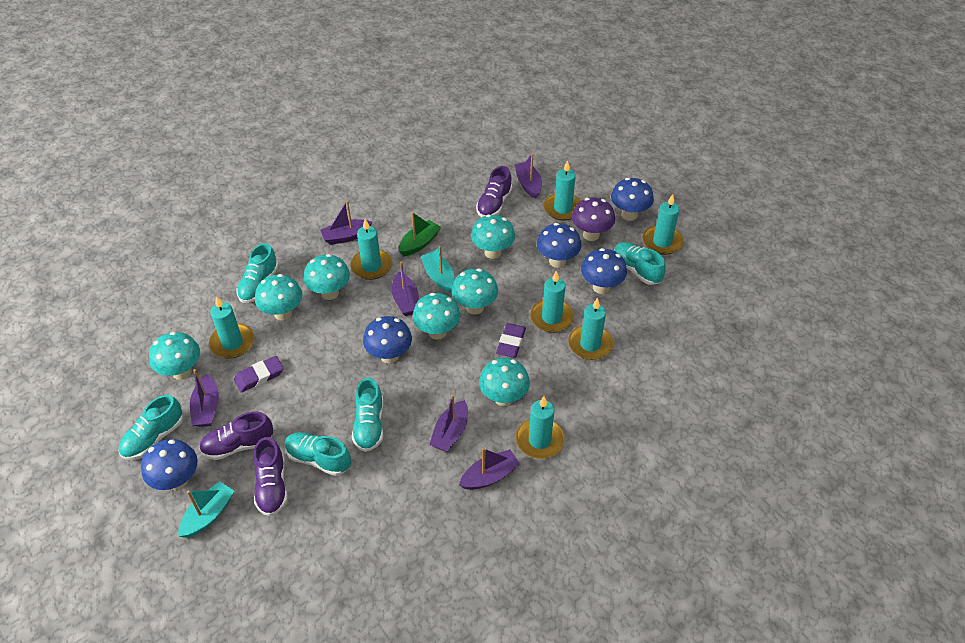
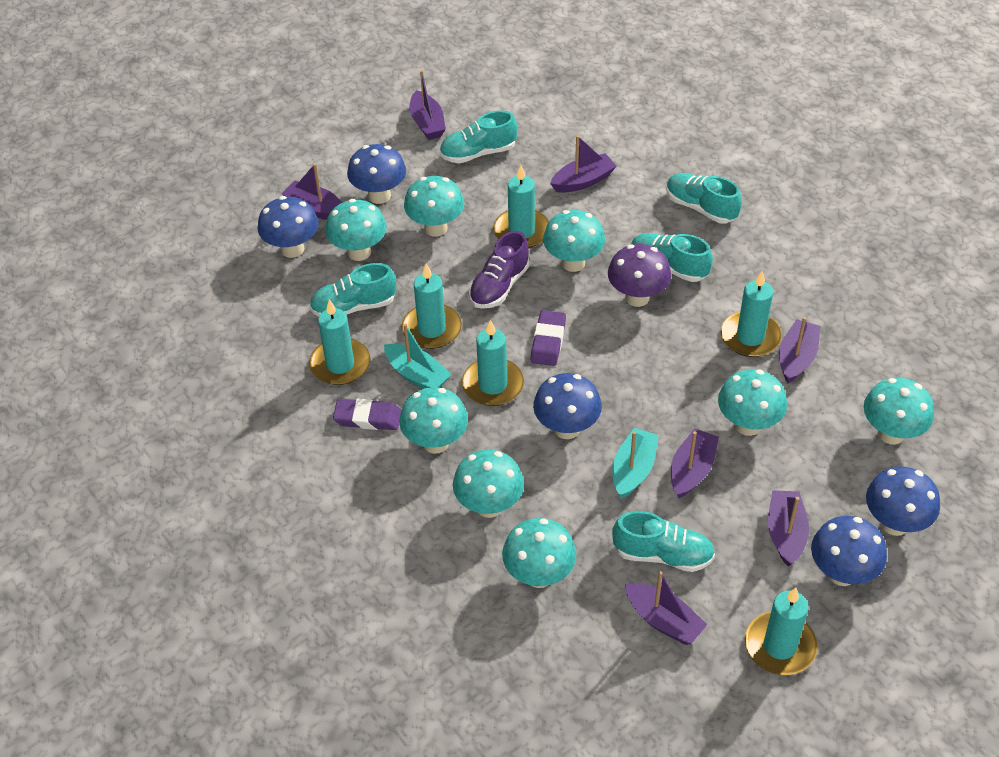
green boat: [399,212,441,256] = 1 -> none = 0
purple boat: [190,369,219,427] [321,200,372,245] [392,261,419,316] [429,394,468,452] [459,448,520,490] [515,153,542,199] = 6 -> [281,163,342,220] [410,70,446,140] [550,135,616,193] [625,571,708,645] [671,428,719,499] [768,490,809,567] [779,317,820,384] = 7
purple shoe: [199,412,273,460] [254,437,288,516] [476,166,512,217] = 3 -> [469,231,530,309] = 1
turquoise candle: [209,296,254,359] [350,219,392,280] [516,396,565,459] [530,271,574,333] [544,160,581,220] [568,297,613,360] [643,194,684,255] = 7 -> [309,299,370,385] [402,264,462,349] [462,320,524,406] [493,165,549,248] [721,271,782,357] [745,588,817,675] = 6
turquoise mushroom: [149,332,200,380] [255,274,302,321] [304,254,350,300] [413,293,460,340] [452,268,498,314] [471,214,515,259] [479,358,530,406] = 7 -> [325,199,387,261] [399,387,468,454] [404,176,464,236] [453,450,524,518] [502,518,577,588] [543,210,605,272] [718,369,787,436] [864,378,934,444] = 8

